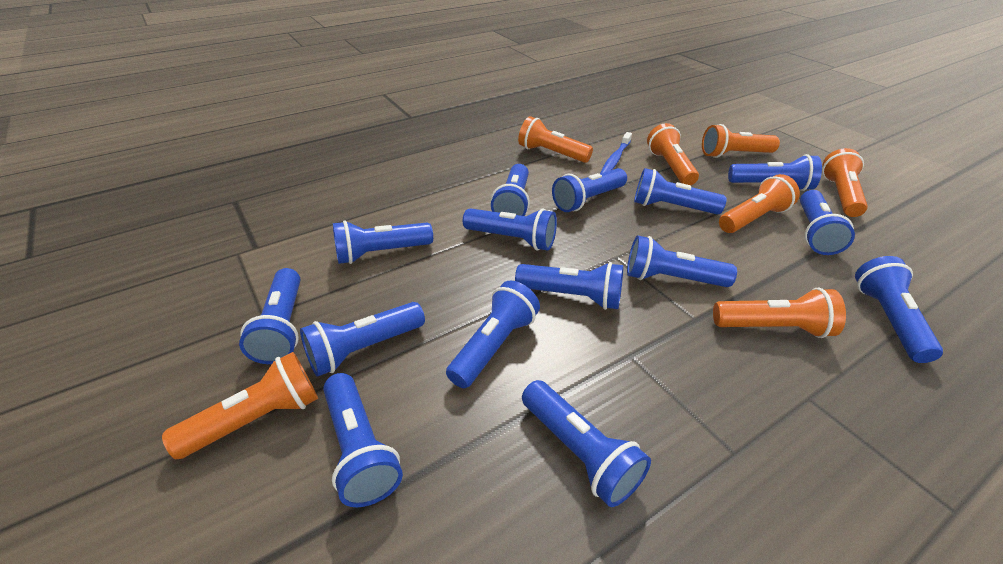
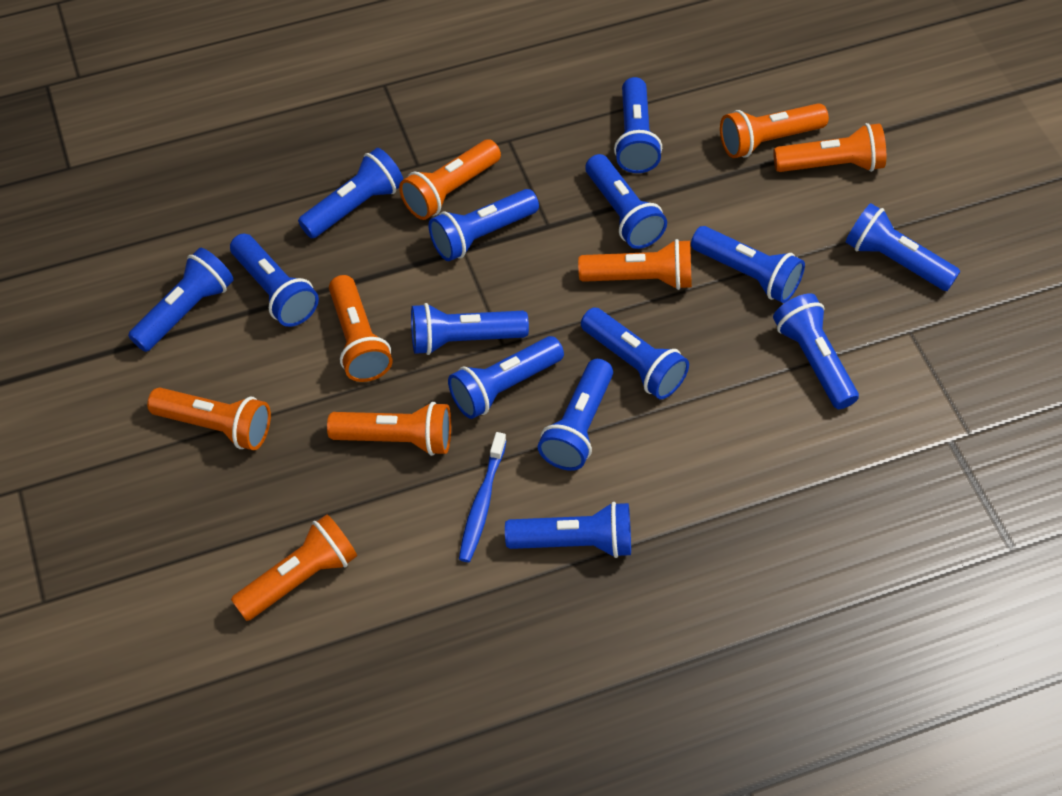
blue flashlight: [239,268,301,364] [300,302,425,377] [323,373,403,507] [333,220,433,264] [446,281,540,388] [463,208,557,251] [491,164,530,216] [515,262,623,310] [522,380,651,507] [552,168,627,212] [627,235,737,287] [634,168,727,215] [728,154,822,191] [800,190,855,255] [855,256,943,363] = 15 -> [128,248,234,352] [230,234,319,327] [298,148,404,238] [411,303,529,355] [429,189,539,261] [448,336,564,419] [505,502,631,558] [538,359,613,471] [581,307,689,399] [585,154,667,249] [614,77,662,173] [691,226,805,303] [773,293,859,409] [846,203,960,291] = 14
orange flashlight: [162,352,318,459] [518,116,593,163] [647,123,699,185] [702,124,780,158] [713,288,846,338] [719,174,800,233] [822,148,868,217] = 7 -> [147,387,271,450] [231,514,357,621] [327,402,451,456] [329,275,392,382] [399,139,501,220] [578,239,692,290] [720,103,829,158] [773,123,886,172] = 8

